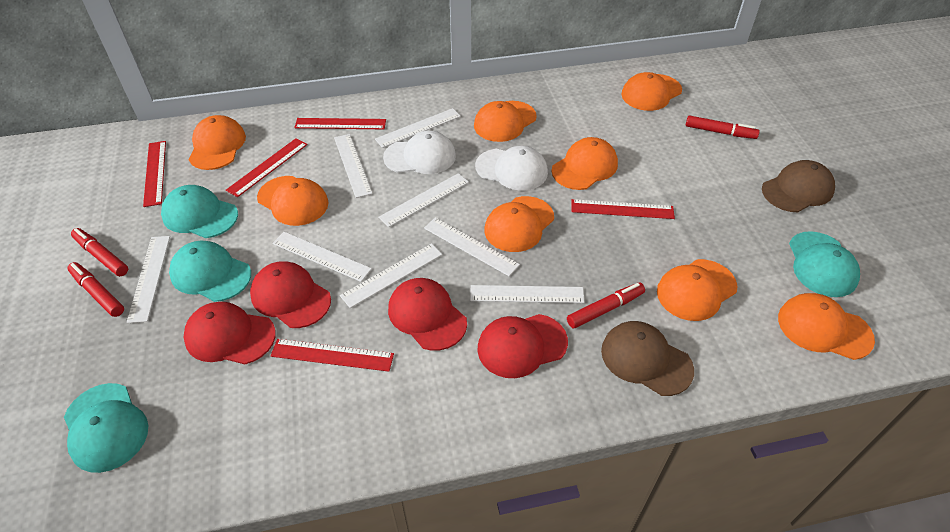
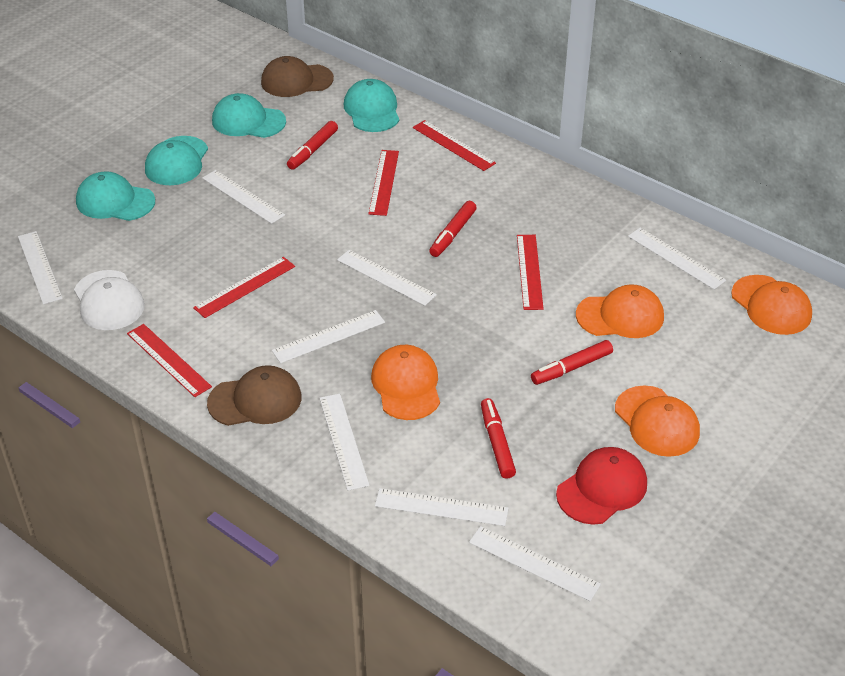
orange cap: [189,115,246,170] [257,176,328,226] [474,101,537,142] [484,196,554,252] [551,137,618,190] [621,72,682,111] [657,259,737,321] [778,293,875,360] = 8 -> [371,345,440,420] [576,284,664,338] [615,385,700,457] [731,275,812,335] = 4
red cap: [184,302,276,364] [250,261,331,328] [388,278,467,351] [477,314,568,378] = 4 -> [556,447,647,525] = 1
white cap: [383,131,456,174] [475,146,548,191] = 2 -> [74,270,145,330] = 1

